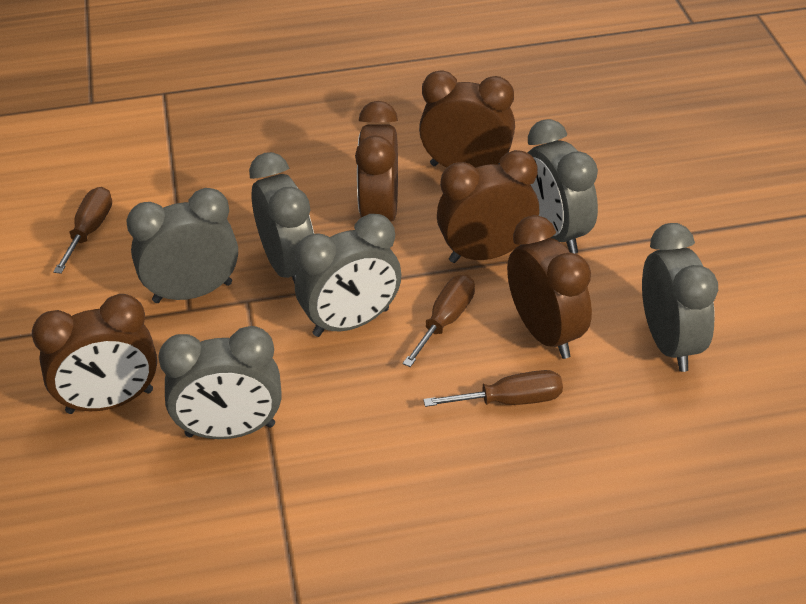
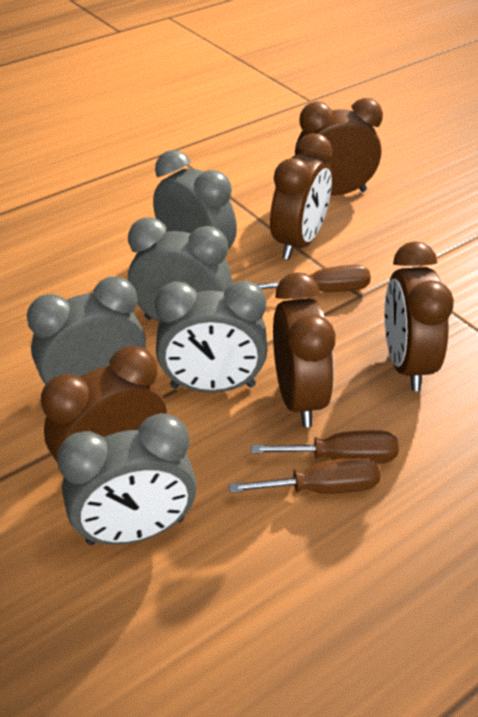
grey clock: [127,188,238,303] [158,326,282,439] [249,152,314,284] [295,214,401,337] [528,119,598,254] [642,223,718,372] = 6 -> [27,276,146,385] [57,413,197,545] [128,217,232,322] [153,150,237,250] [155,281,267,393] = 5

